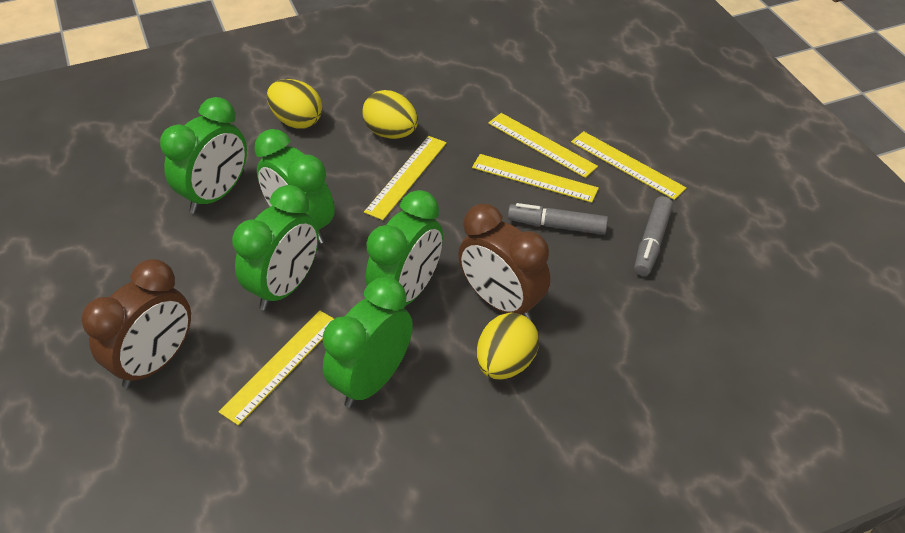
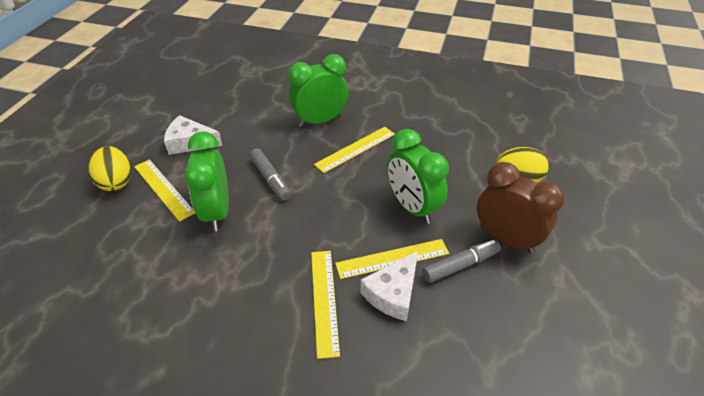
brown clock: [81,259,191,388] [458,204,550,320] = 2 -> [477,162,565,253] = 1
green clock: [160,97,247,214] [232,185,319,311] [254,129,335,244] [323,277,413,408] [366,190,443,305] = 5 -> [184,131,229,231] [288,54,349,127] [387,129,449,224] = 3
white cheese: none = 0 -> [164,115,223,155] [361,251,418,321] = 2
yellow egg: [267,79,322,129] [363,90,418,139] [477,313,539,380] = 3 -> [88,146,131,191] [496,147,549,183] = 2
yellow ruler: [218,311,334,426] [364,136,447,220] [472,154,599,203] [488,113,598,178] [571,131,686,200] = 5 -> [134,159,195,222] [311,251,340,359] [314,127,395,173] [335,239,449,279] = 4

